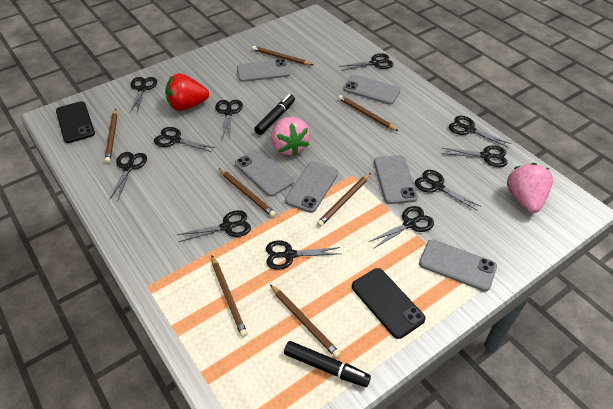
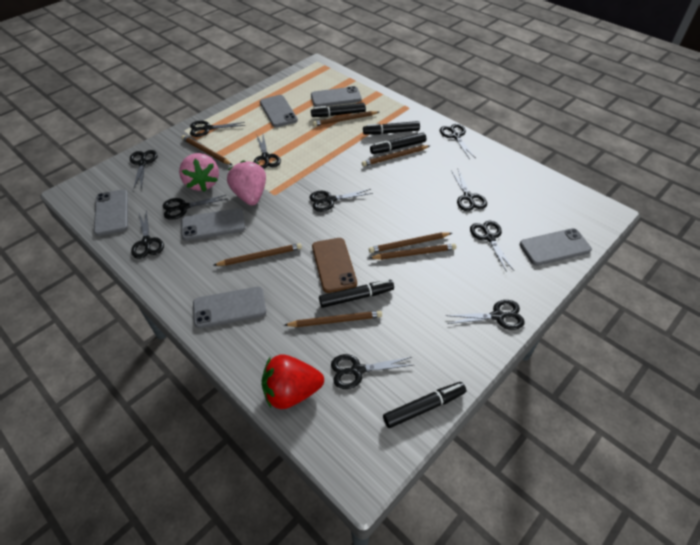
black marker: [254,94,295,135] [284,341,371,387] = 2 -> [311,103,366,117] [319,280,394,308] [363,121,420,135] [370,133,426,154] [383,382,466,428] = 5
black phone: [56,101,95,143] [352,268,425,339] = 2 -> none = 0
brown phone: none = 0 -> [312,238,357,293] = 1

